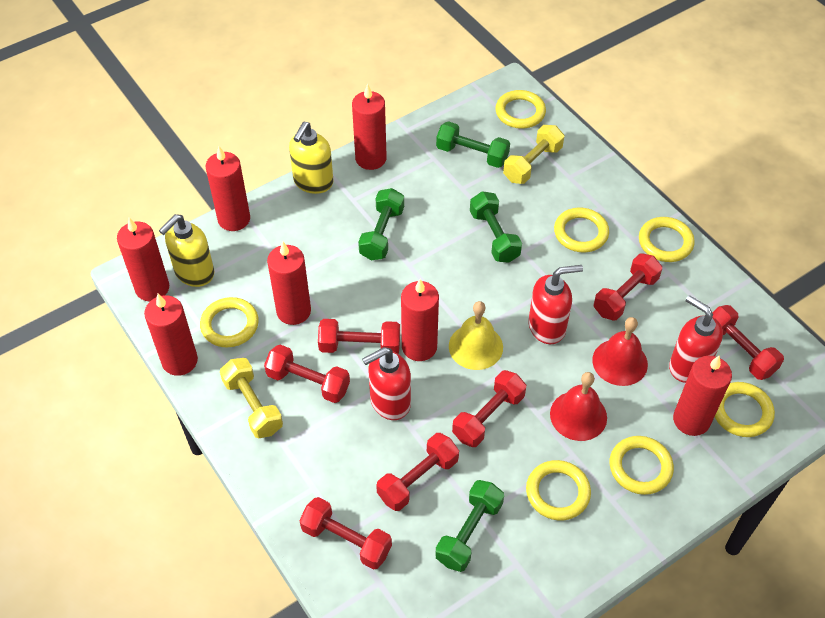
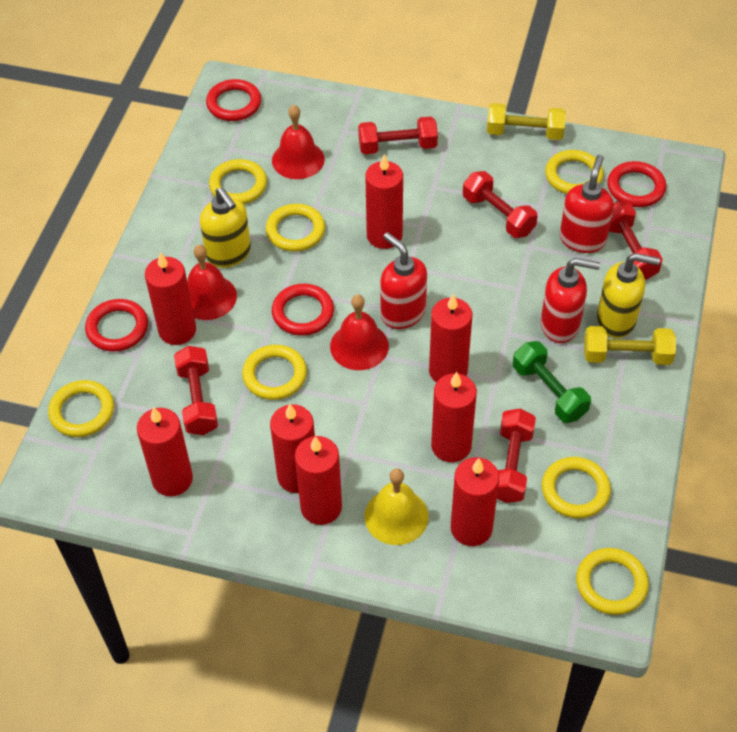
green dumbbell: [358,188,404,260] [435,480,504,572] [436,121,510,168] [470,191,522,263] = 4 -> [513,341,591,423] = 1
red bell: [550,372,607,441] [592,317,648,386] = 2 -> [187,245,237,320] [272,105,325,179] [330,294,389,370] = 3
red candle: [117,218,169,301] [144,294,198,376] [205,146,250,231] [267,242,311,325] [352,84,387,170] [401,279,439,361] [673,356,732,436] = 7 -> [137,407,193,496] [145,252,196,345] [270,404,315,493] [295,436,342,525] [365,154,403,249] [429,294,472,383] [431,372,477,462] [451,457,499,546] = 8
red dumbbell: [264,345,350,403] [299,497,392,570] [318,319,400,354] [376,433,459,511] [452,370,526,447] [593,253,662,320] [712,305,784,380] = 7 -> [174,346,218,435] [358,116,438,154] [463,171,538,238] [497,409,536,503] [609,201,663,280] = 5
red ring: none = 0 -> [85,299,148,352] [206,79,261,121] [272,284,334,336] [607,161,666,207] = 4

